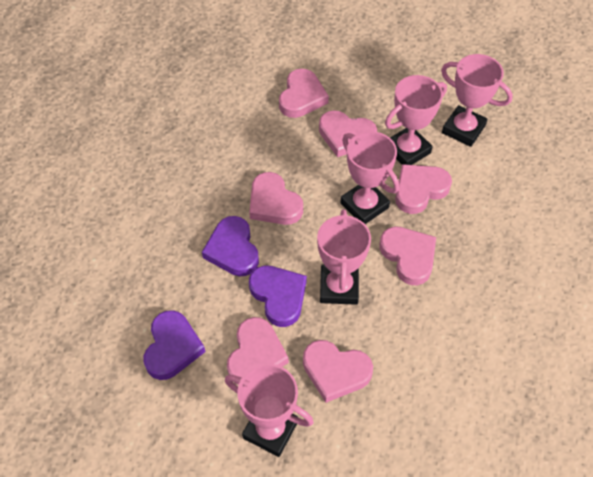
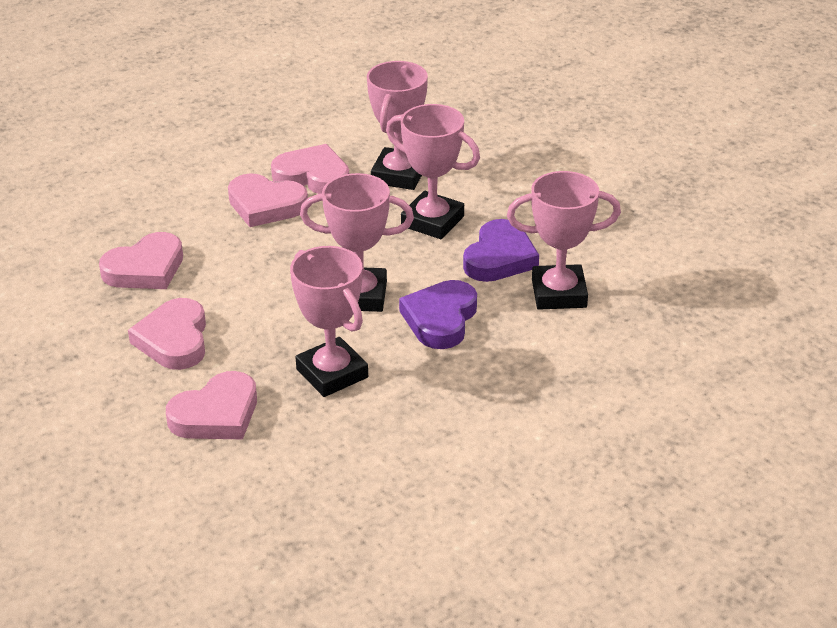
pink heart: [227,317,289,385] [249,172,303,225] [279,69,329,118] [303,340,373,403] [319,110,377,157] [379,226,436,285] [395,164,452,214] = 7 -> [99,232,183,289] [128,298,206,370] [166,371,257,439] [228,173,308,227] [271,144,349,194] = 5
purple heart: [143,310,206,380] [202,216,259,276] [249,265,307,327] = 3 -> [399,280,477,349] [463,219,539,282] = 2

